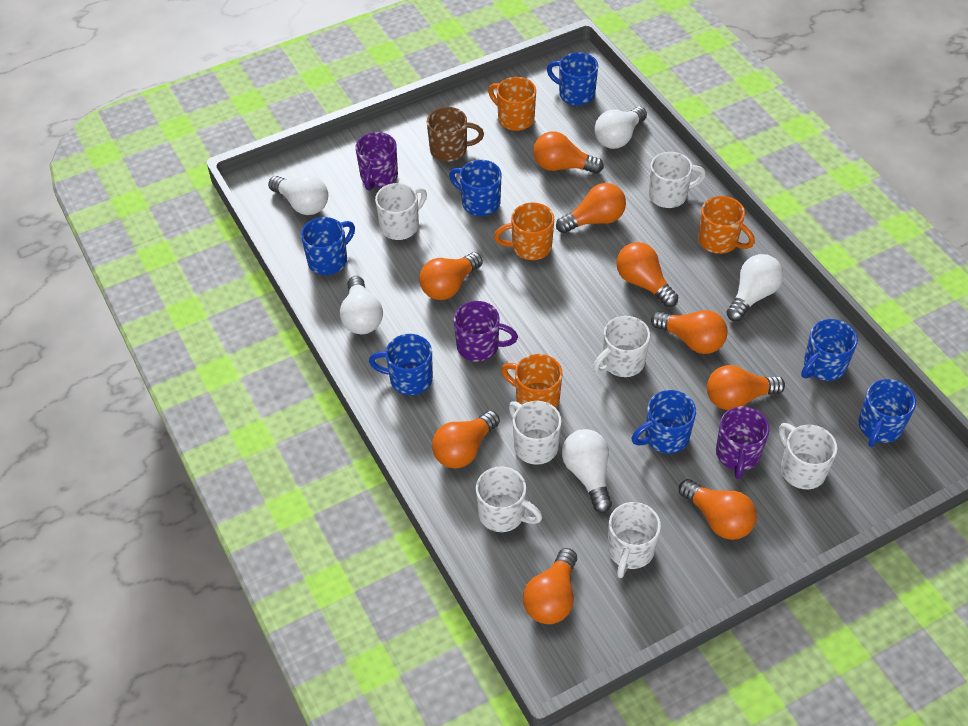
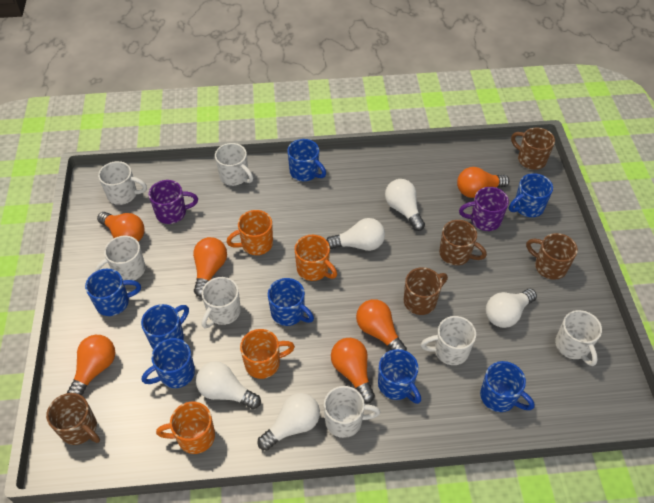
blue mug: [301,217,355,275] [369,334,433,395] [449,160,502,216] [547,52,598,106] [632,390,696,454] [801,319,858,381] [859,379,916,447] = 7 -> [85,269,141,316] [141,304,189,349] [142,338,195,388] [268,278,314,326] [287,139,326,181] [378,349,421,404] [480,361,534,412] [509,173,553,217] = 8
brown mug: [427,107,484,162] = 1 -> [46,393,100,445] [404,267,448,315] [439,220,487,265] [511,128,555,170] [526,233,578,280] = 5
orange light bulb: [419,252,483,300] [432,410,500,469] [523,548,577,624] [533,132,604,174] [556,183,626,233] [616,242,678,307] [651,310,728,354] [679,479,757,540] [707,365,785,410] = 9 -> [67,335,115,396] [97,212,145,242] [193,237,227,297] [331,338,375,403] [356,299,407,351] [457,167,510,198] = 6
purple mug: [355,132,398,190] [454,301,518,362] [716,406,770,479] = 3 -> [149,180,198,224] [459,187,509,231] = 2

